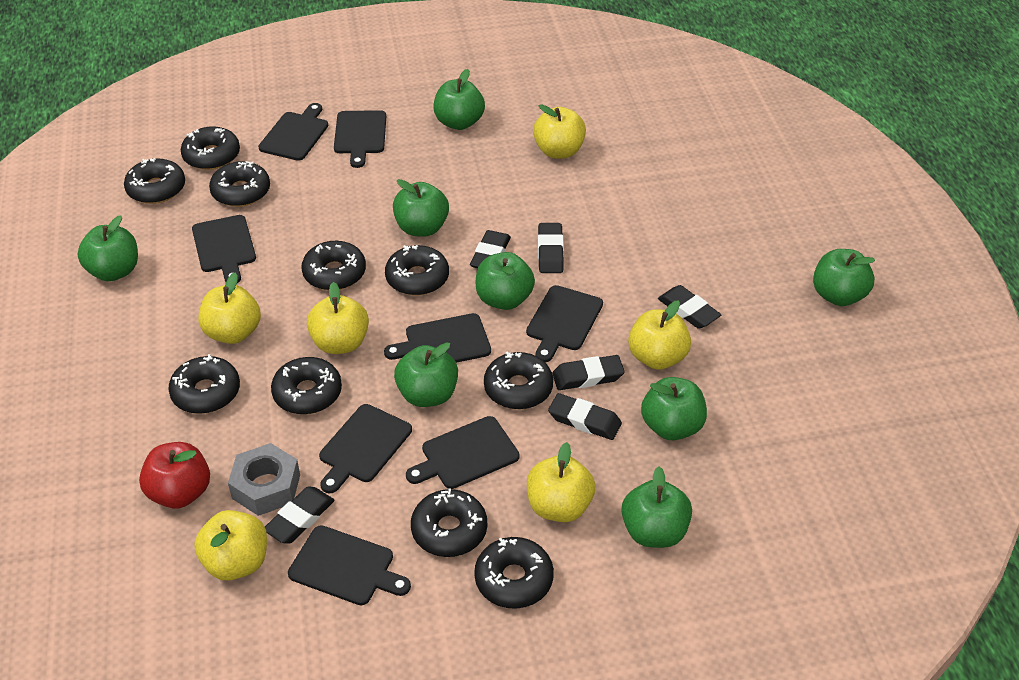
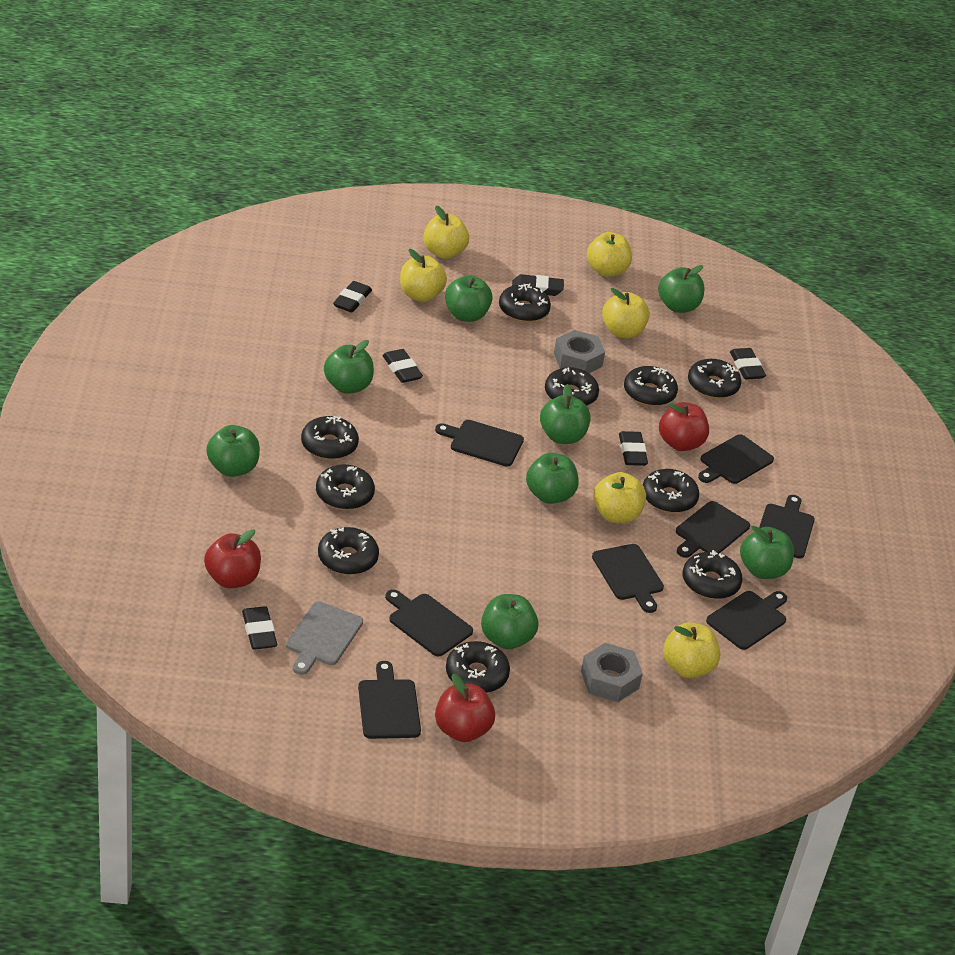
grey cutting board: none = 0 -> [286,601,363,675] = 1
grey nut: [228,443,300,516] = 1 -> [554,330,605,373] [581,643,643,702] = 2
red apple: [139,442,210,509] = 1 -> [204,529,261,588] [435,674,495,742] [659,402,709,451] = 3

